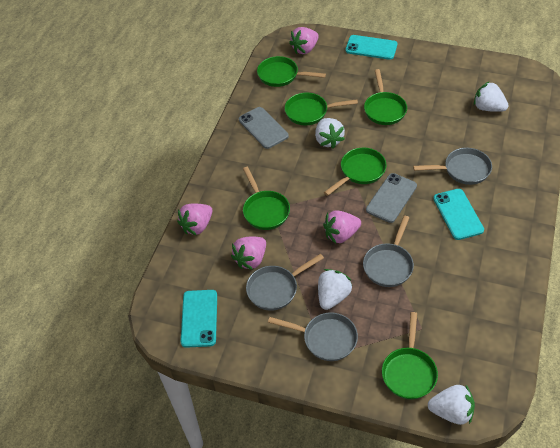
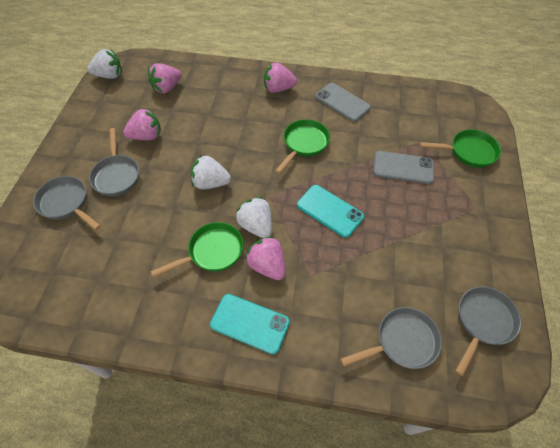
green pan: [243,167,290,230] [257,56,326,87] [285,93,358,125] [324,148,387,196] [364,69,407,125] [382,312,438,399] = 6 -> [151,222,244,277] [275,119,330,174] [419,129,501,168] = 3
turquoise phone: [181,290,217,348] [345,35,397,60] [433,189,484,240] = 3 -> [210,294,290,354] [297,185,364,238] = 2
white strawberry: [315,118,345,148] [318,269,352,310] [428,385,475,425] [474,81,509,112] = 4 -> [87,49,122,79] [191,154,231,189] [236,197,272,238] = 3

